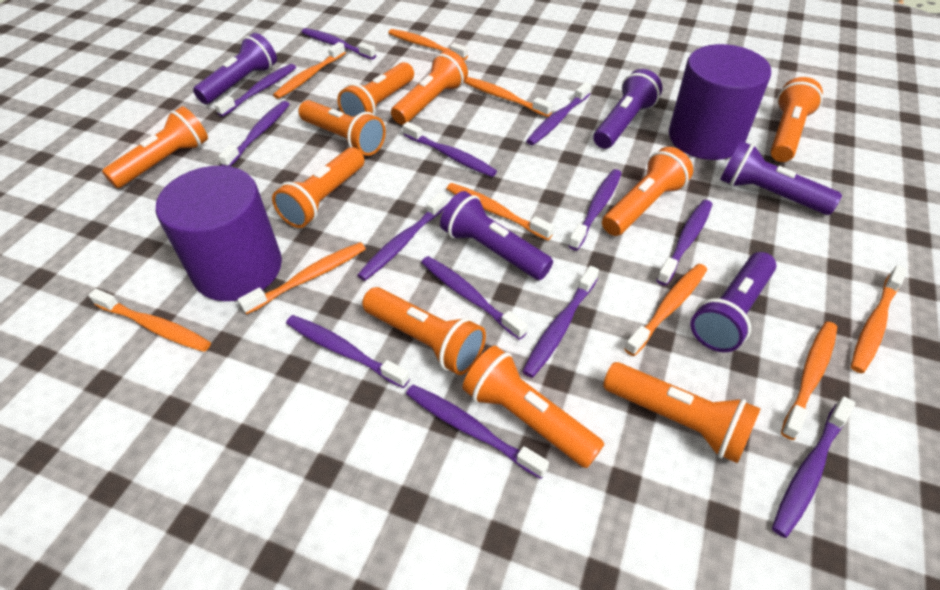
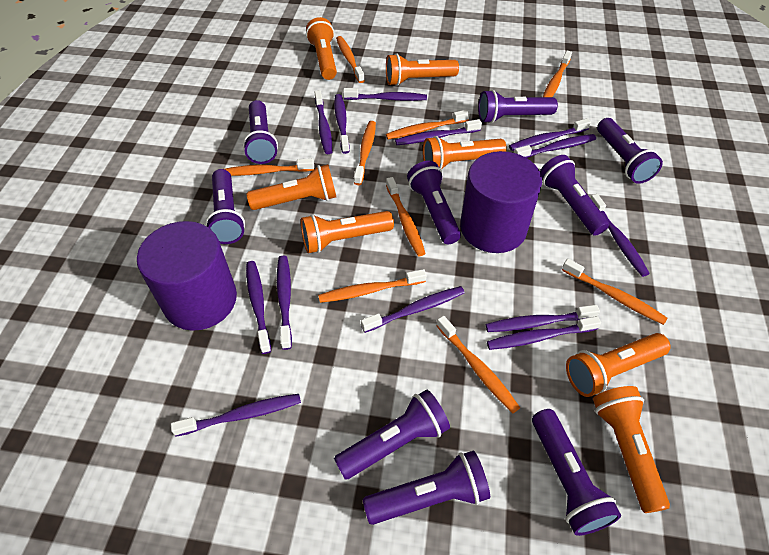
orange flashlight: [102,106,208,188] [272,147,365,228] [298,100,386,156] [337,62,414,117] [362,287,486,375] [391,50,468,125] [462,346,604,468] [602,147,693,236] [603,362,761,464] [770,77,823,162] = 10 -> [247,164,336,210] [301,211,394,253] [306,17,337,80] [386,53,459,86] [423,136,506,169] [566,333,671,397] [593,386,670,513] = 7
purple flashlight: [193,33,277,104] [440,191,553,280] [593,69,662,149] [691,252,776,352] [720,141,842,215] = 5 -> [205,169,245,244] [243,100,278,164] [334,389,450,480] [363,451,490,525] [407,161,461,244] [478,90,558,123] [532,409,621,536] [540,155,609,236] [597,118,663,184] = 9

